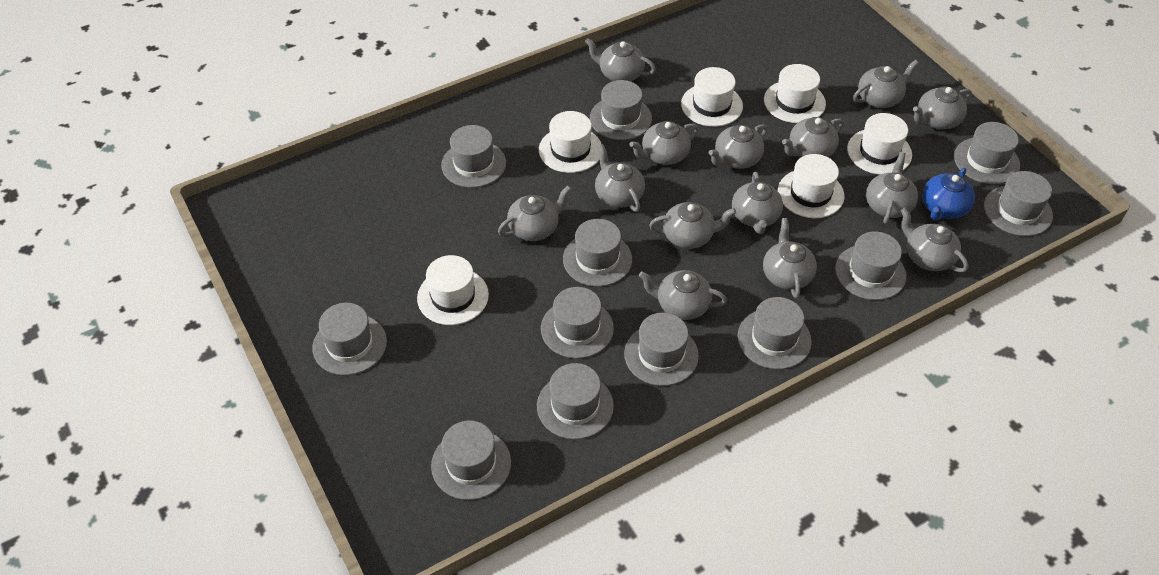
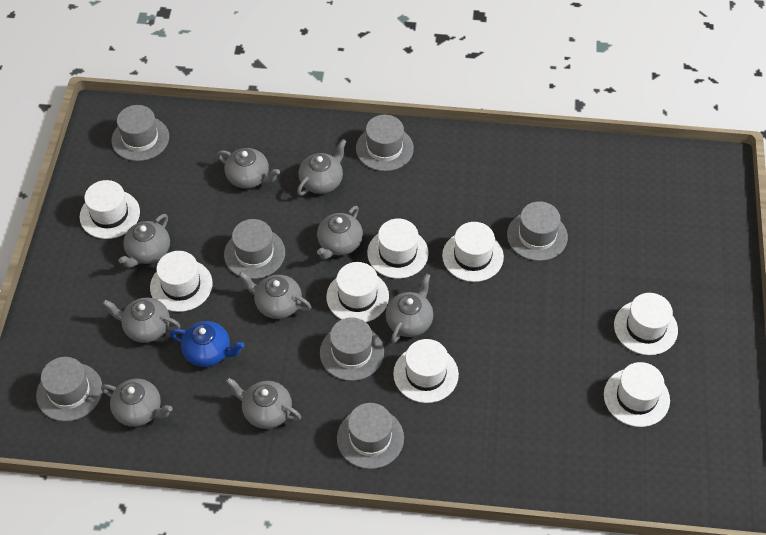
grey hat: [312,303,387,375] [431,421,511,500] [441,125,506,188] [537,363,614,439] [541,287,614,359] [563,219,632,287] [590,80,652,140] [624,313,699,386] [738,297,812,369] [835,232,906,300] [954,122,1020,184] [984,171,1053,236] = 12 -> [36,357,102,421] [111,105,169,161] [224,219,285,279] [320,317,384,381] [337,403,404,469] [356,115,414,171] [507,201,568,261] = 7
grey teapot: [498,186,572,241] [585,38,656,81] [595,144,645,212] [630,121,699,165] [639,270,727,320] [649,202,736,249] [709,124,768,169] [732,172,783,234] [763,218,817,299] [782,117,844,157] [853,60,919,108] [866,152,918,224] [900,208,969,272] [913,86,972,129] = 14 -> [101,379,173,427] [103,298,180,343] [118,214,170,268] [217,148,280,189] [226,378,301,429] [239,272,311,319] [297,139,347,196] [317,206,363,260] [386,274,433,343] = 9
white hat: [417,255,489,325] [539,111,601,173] [681,67,743,127] [764,64,826,123] [778,154,845,218] [847,113,912,175] = 6 -> [80,180,140,239] [150,251,212,312] [326,262,389,322] [367,219,429,279] [393,339,459,403] [442,222,504,282] [604,362,670,427] [614,293,678,355] = 8

